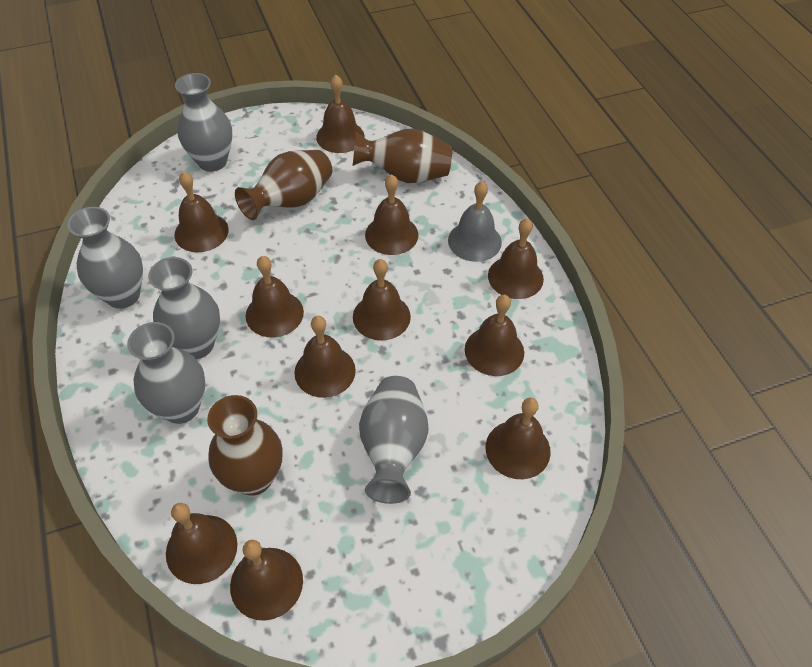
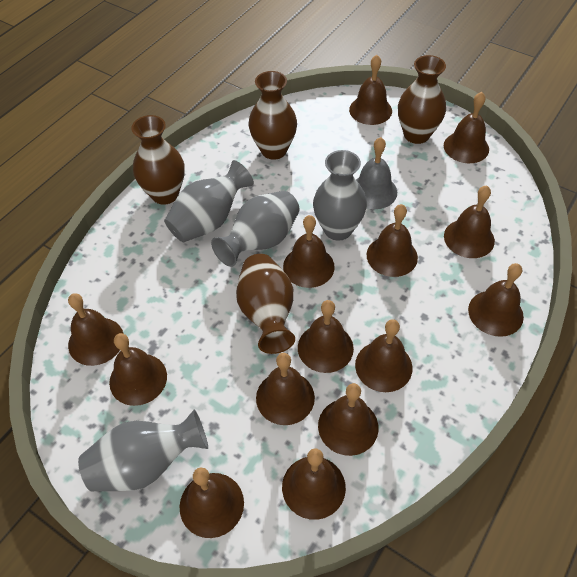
brown bell: [166,503,238,584] [174,171,229,252] [230,540,303,621] [246,256,304,337] [295,316,356,398] [316,75,364,153] [353,259,411,340] [365,174,418,255] [465,295,524,376] [486,398,551,479] [488,218,544,299] = 11 -> [68,293,124,366] [109,333,167,406] [179,467,244,538] [256,353,315,425] [282,448,346,520] [283,215,335,288] [298,300,354,373] [318,383,378,456] [349,55,392,125] [355,319,412,392] [367,204,418,277] [444,92,489,163] [444,186,495,258] [468,263,524,337] = 14
brown vase: [207,395,283,496] [235,150,332,220] [353,128,452,183] = 3 -> [131,115,185,205] [236,254,295,354] [249,71,297,160] [398,55,446,144] = 4
grey vase: [68,207,143,309] [127,322,206,424] [148,257,220,359] [175,73,233,172] [359,376,429,504] = 5 -> [78,410,208,491] [164,160,254,243] [211,191,299,267] [313,150,367,241] = 4

